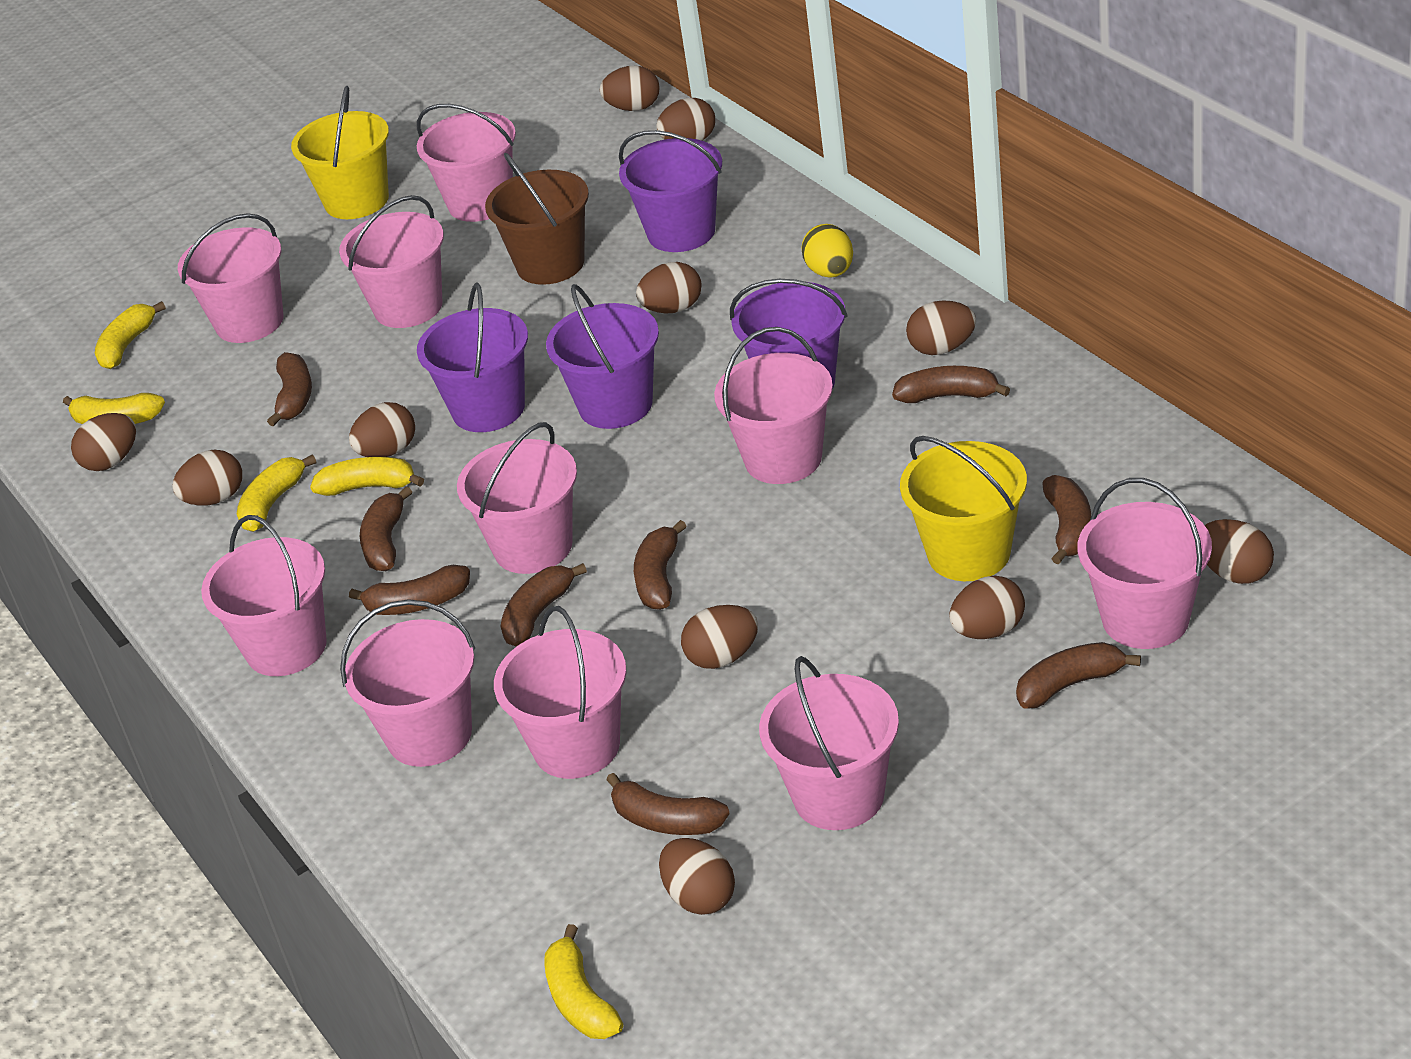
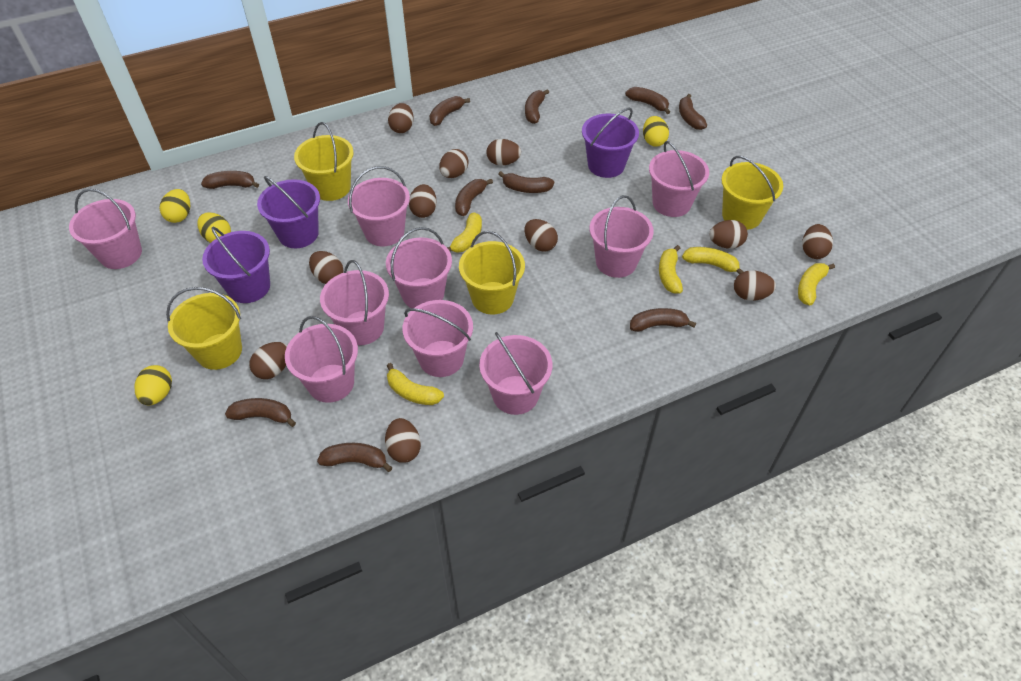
brown banana: [267,352,312,426] [349,565,470,615] [360,486,412,571] [501,563,587,647] [606,773,730,835] [634,520,687,610] [892,366,1010,403] [1016,642,1141,709] [1042,475,1091,565] = 9 -> [201,171,259,189] [225,398,296,427] [317,443,393,472] [430,96,470,126] [455,179,493,216] [498,171,554,193] [525,89,549,124] [625,87,670,114] [630,308,696,332] [679,94,707,130] = 10
brown bucket: [485,153,589,285] = 1 -> none = 0
pink bucket: [178,213,283,343] [201,515,327,676] [339,195,444,328] [340,599,475,767] [417,104,516,222] [457,422,577,574] [494,606,626,779] [714,327,833,484] [759,656,899,830] [1078,478,1212,649] = 10 -> [69,189,142,269] [285,316,358,403] [320,260,389,345] [348,166,410,246] [386,227,452,308] [403,300,473,377] [479,332,552,415] [590,195,654,278] [649,141,709,217] = 9
purple bucket: [417,283,528,432] [546,284,659,429] [619,130,722,252] [730,279,847,388] = 4 -> [202,227,270,303] [257,176,320,248] [582,108,639,178] = 3
yellow bucket: [291,86,389,219] [900,436,1027,581] = 2 -> [166,287,242,370] [294,122,354,201] [459,231,525,314] [721,156,783,230] = 4
yellow egg: [801,224,853,278] = 1 -> [134,365,172,406] [160,189,190,223] [197,212,231,243] [643,116,669,147] = 4

